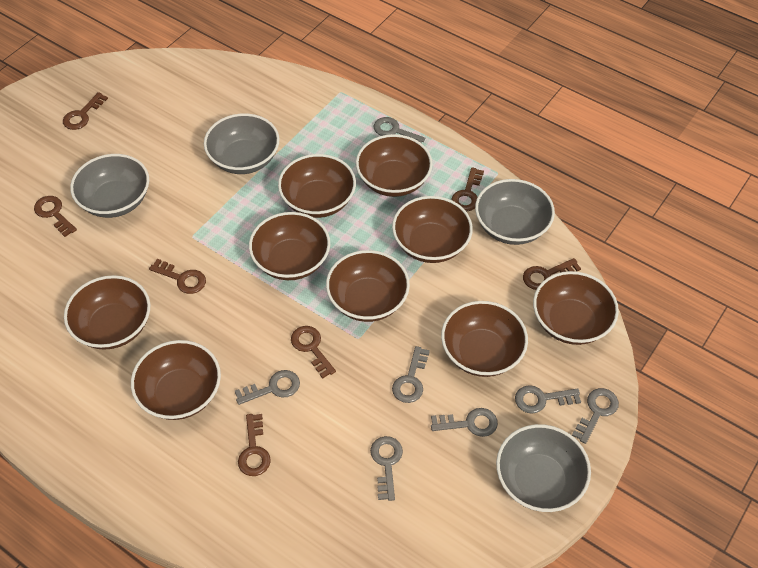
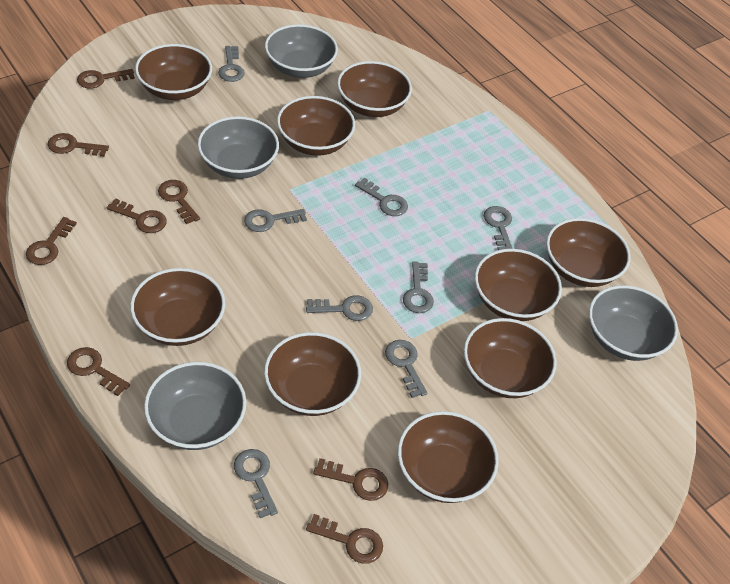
brown key: [34,196,77,237] [63,92,108,130] [149,259,206,294] [238,414,271,476] [291,326,336,379] [451,167,484,212] [523,258,581,290] = 7 -> [26,217,77,265] [48,133,109,157] [67,347,130,396] [77,69,135,89] [107,198,167,233] [158,180,200,224] [306,514,383,564] [313,458,388,501] = 8
grey key: [235,370,300,405] [370,436,403,501] [374,117,425,143] [392,346,430,403] [431,408,498,437] [515,385,581,414] [572,388,619,444] = 7 -> [218,46,245,82] [234,449,278,518] [244,209,307,232] [306,295,373,321] [355,178,408,216] [385,340,428,398] [403,261,434,313] [484,206,513,250] = 8

